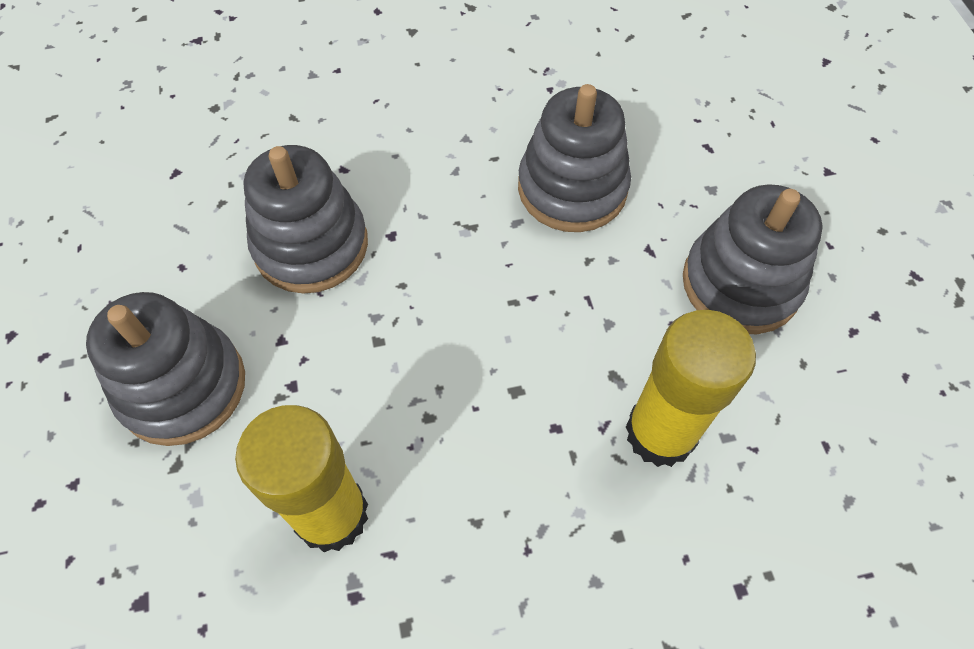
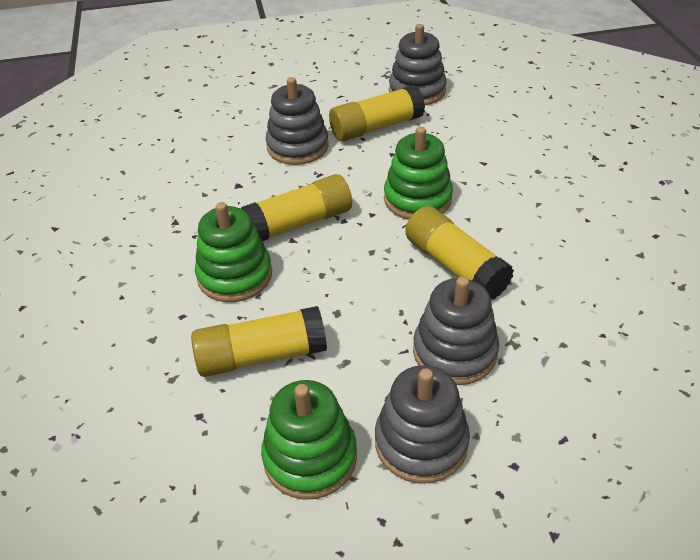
green stacking toy: none = 0 -> [195,202,272,302] [261,380,357,500] [384,127,453,220] = 3
yellow glue stick: [235,405,368,552] [626,310,756,467] = 2 -> [191,306,327,377] [241,174,352,241] [329,85,425,141] [405,206,514,299] = 4

